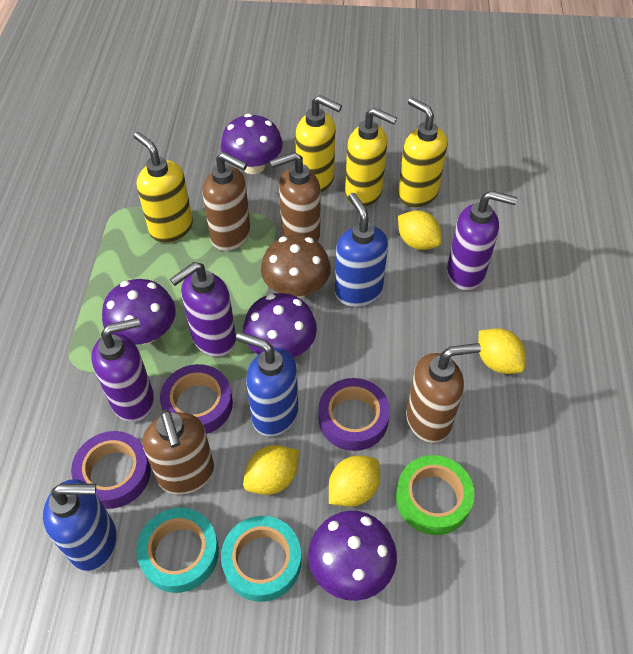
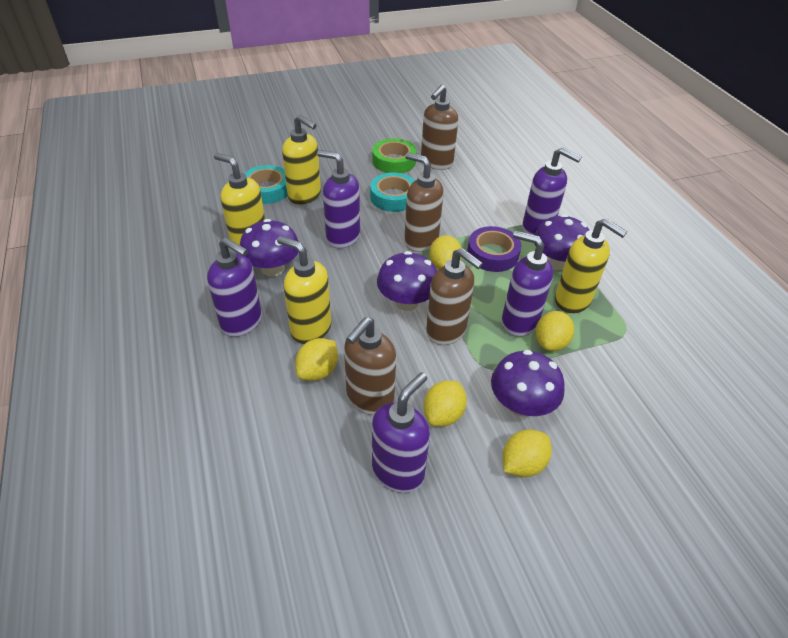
blue soap dispenser: [43,479,117,572] [236,332,298,437] [335,193,388,307] = 3 -> none = 0
brown mushroom: [261,235,331,298] = 1 -> none = 0
purple soap dispenser: [91,318,154,422] [170,262,236,357] [447,191,518,291] = 3 -> [207,237,262,337] [317,150,360,248] [372,372,430,493] [502,231,553,337] [522,147,581,235] = 5
purple tape: [71,431,151,509] [160,364,233,434] [318,378,390,451] = 3 -> [467,226,521,272] = 1
yellow lemon: [243,445,299,495] [329,456,380,507] [398,210,442,250] [478,328,526,374] = 4 -> [295,338,338,381] [423,380,467,426] [429,235,462,269] [503,429,552,477] [536,311,574,351] = 5

